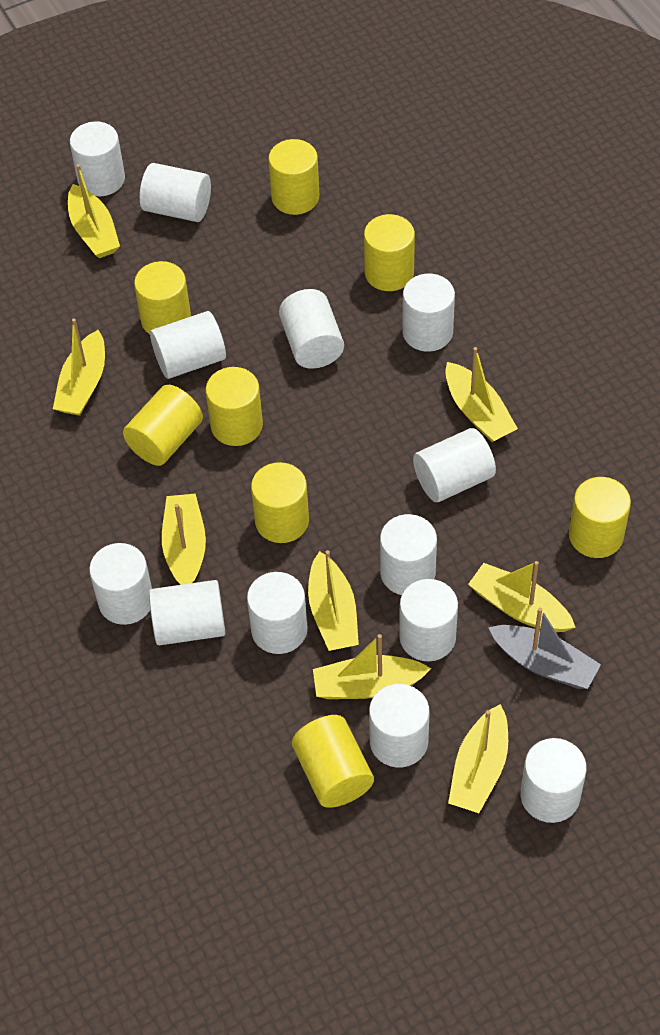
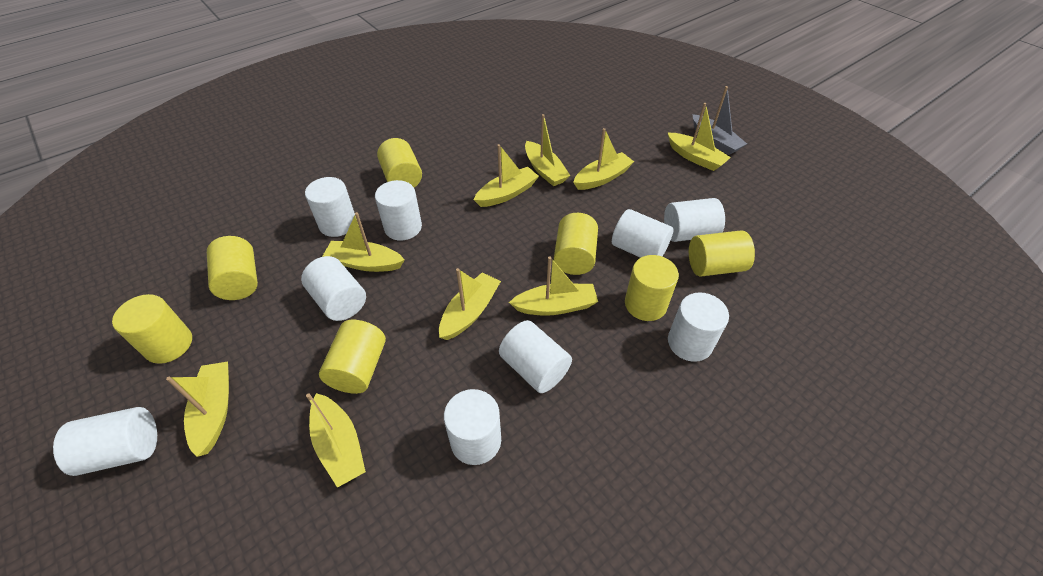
white cylinder: [70,121,125,196] [89,543,152,625] [140,163,211,222] [149,580,225,645] [150,311,226,379] [247,572,307,654] [279,289,344,369] [369,684,430,768] [380,514,437,595] [399,579,458,661] [402,274,455,352] [413,428,496,502] [520,738,587,823] = 13 -> [53,407,157,476] [301,256,366,321] [305,177,355,237] [375,180,422,241] [444,389,501,465] [499,320,572,393] [612,209,674,258] [664,198,725,242] [668,292,729,362] = 9
yellow boat: [53,318,105,416] [68,164,120,258] [162,493,206,585] [308,550,359,651] [313,634,431,699] [445,347,518,442] [448,704,508,813] [468,561,576,632] = 8 -> [166,362,229,457] [306,393,366,488] [323,212,405,272] [439,268,501,340] [474,144,539,207] [509,257,598,316] [525,114,571,186] [573,128,634,190] [668,103,731,171] = 9
yellow cylinder: [123,385,203,466] [134,261,191,334] [206,367,263,446] [251,462,309,543] [268,139,319,215] [292,715,374,808] [364,214,415,291] [569,477,631,558] = 8 -> [112,294,192,364] [207,236,258,300] [319,320,386,394] [377,138,422,188] [554,213,598,275] [625,255,679,321] [689,230,755,277] = 7

